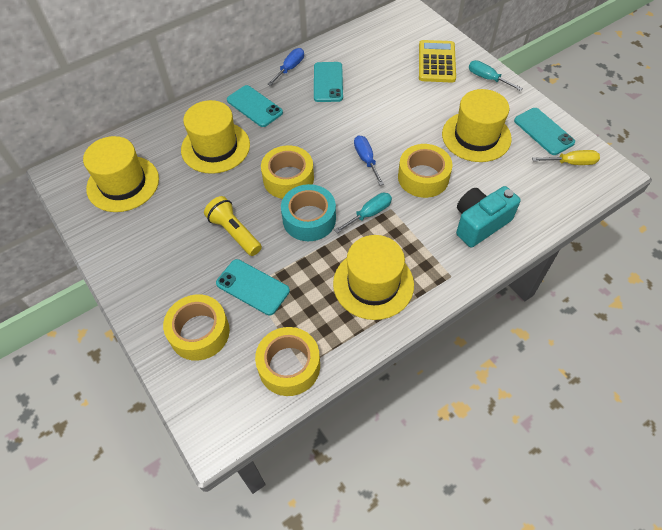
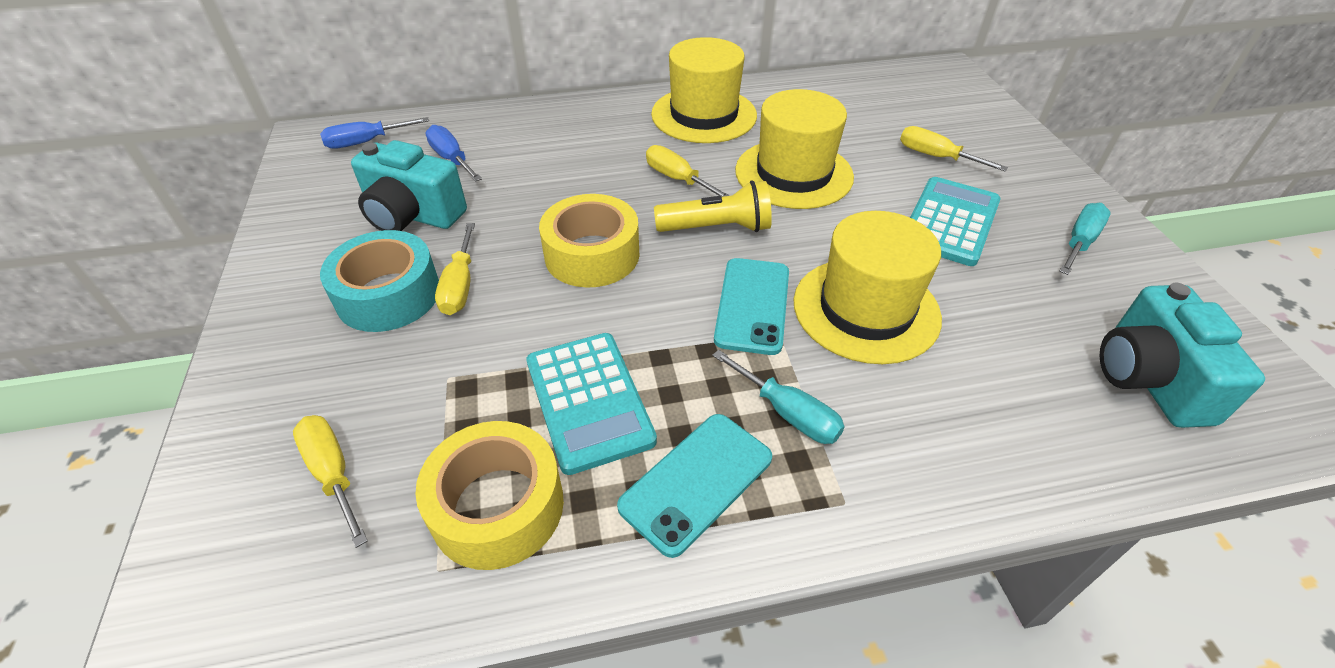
turquoise calculator: none = 0 -> [526,333,657,475] [910,177,1001,266] = 2
turquoise camera: [456,186,521,247] = 1 -> [351,140,467,231] [1100,283,1265,428] = 2
turquoise phone: [216,259,290,315] [227,85,283,127] [314,62,343,102] [514,108,575,155] = 4 -> [617,414,772,558] [714,258,789,355] = 2
yellow calculator: [419,40,456,83] = 1 -> none = 0
yellow hat: [83,136,159,212] [181,100,250,174] [333,235,414,320] [442,89,512,162] = 4 -> [651,37,757,143] [735,89,854,209] [793,211,942,364] = 3
yellow screwdriver: [532,150,600,165] = 1 -> [293,415,368,548] [435,223,475,315] [646,145,730,197] [900,126,1008,171] = 4
yellow tape: [163,294,230,361] [255,327,320,396] [261,145,314,199] [398,144,453,198] = 4 -> [415,421,564,570] [539,194,640,288] = 2

